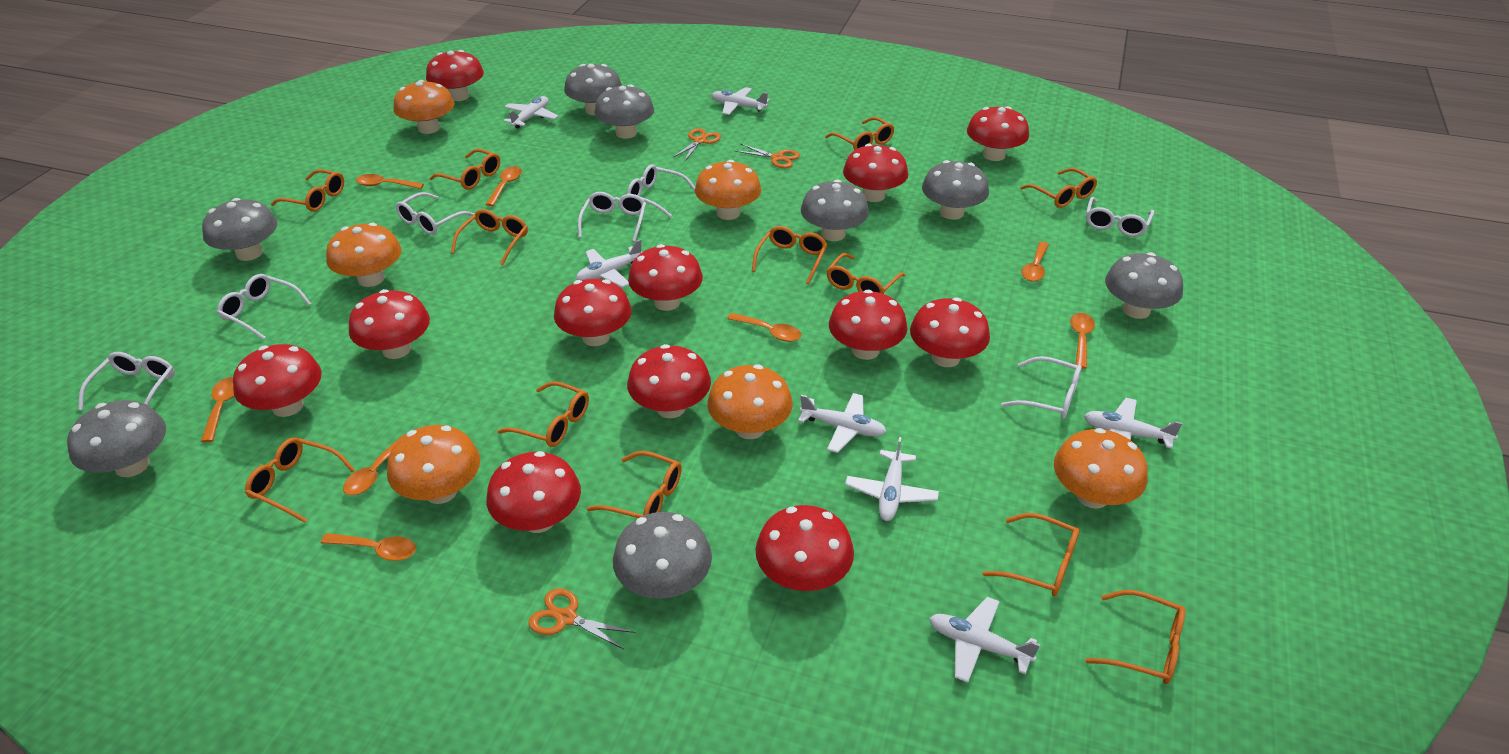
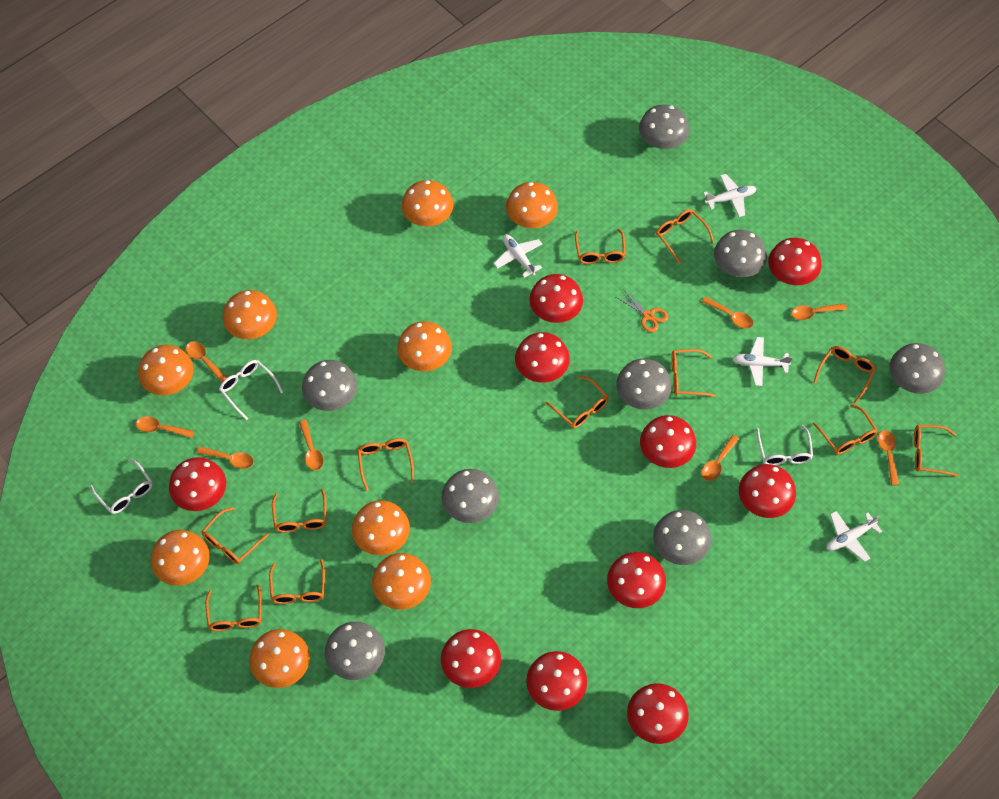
orange mushroom: [326,223,401,287] [387,425,480,504] [393,80,454,134] [695,160,762,220] [707,365,793,439] [1054,428,1148,509] = 6 -> [138,345,194,395] [151,530,210,586] [223,290,277,339] [249,629,310,688] [352,500,410,555] [372,553,431,610] [397,321,452,371] [402,180,453,226] [506,182,558,228] = 9
orange scissors: [528,588,636,650] [672,128,721,162] [735,144,800,168] = 3 -> [616,289,669,332] = 1
red mushroom: [233,344,322,417] [349,289,430,359] [426,50,484,101] [486,451,581,533] [554,279,632,346] [627,344,711,418] [628,244,703,311] [756,505,854,591] [829,290,908,360] [843,144,908,202] [910,297,990,367] [967,106,1029,161] = 12 -> [169,457,226,511] [441,629,501,688] [515,332,570,383] [526,651,587,711] [529,274,583,323] [607,552,666,608] [627,683,689,744] [640,415,696,468] [739,464,796,518] [768,238,822,285] = 10
white glasses: [78,352,175,410] [217,274,311,340] [396,192,475,235] [578,192,646,242] [627,164,695,217] [1001,356,1082,419] [1086,197,1154,237] = 7 -> [90,459,153,514] [219,360,283,420] [756,425,813,465] = 3
white plane: [503,96,558,129] [576,239,642,288] [711,87,770,115] [798,393,887,453] [845,437,939,521] [929,597,1040,683] [1084,398,1182,449] = 7 -> [494,234,542,278] [704,174,756,217] [732,337,793,386] [826,511,882,562] = 4

